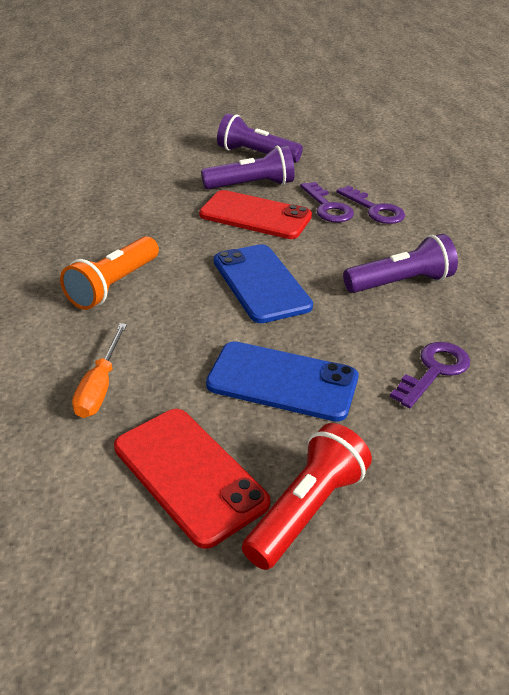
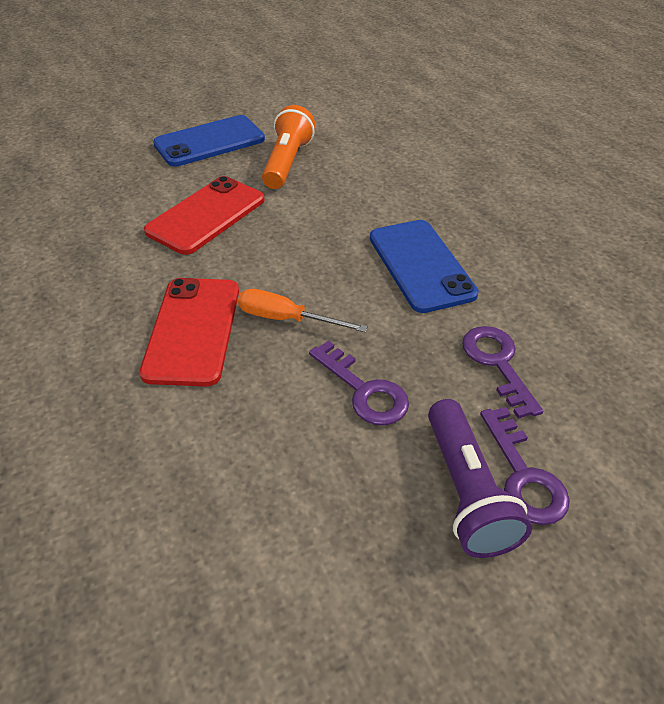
purple flashlight: [201,145,295,189] [217,113,303,163] [343,234,458,293] = 3 -> [428,399,532,558] = 1
red flashlight: [242,423,372,570] = 1 -> none = 0

